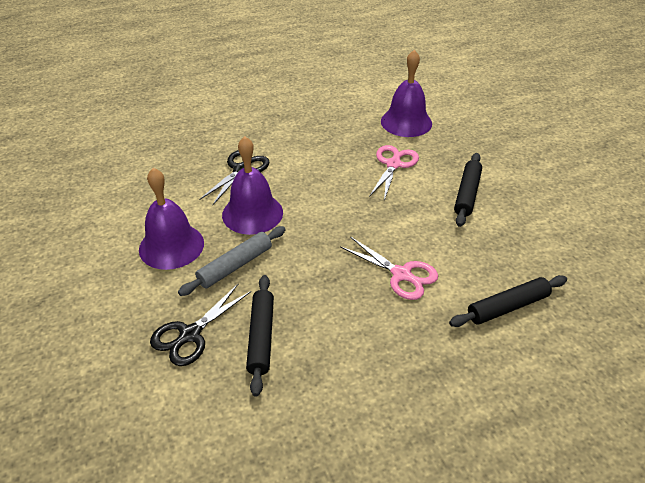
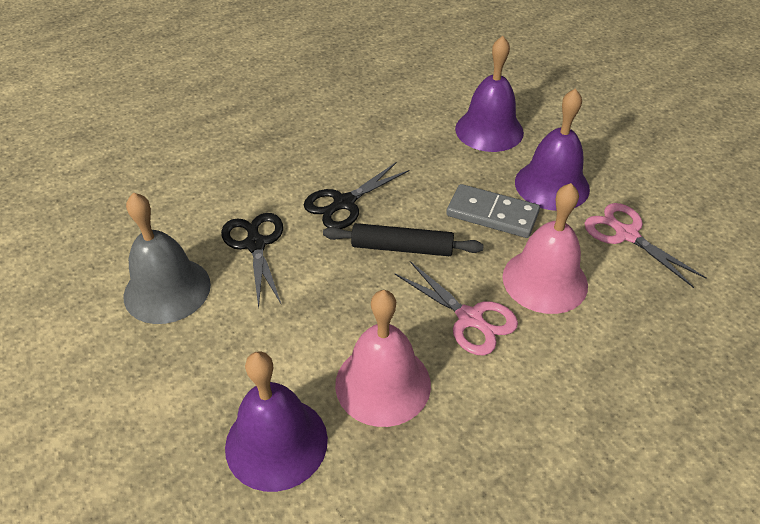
black rolling pin: [246,275,274,397] [449,275,567,327] [454,153,482,227] = 3 -> [323,223,484,256] = 1
grey bell: none = 0 -> [124,192,211,324] = 1
grey domino: none = 0 -> [446,184,540,238] = 1
grey rolling pin: [178,226,286,296] = 1 -> none = 0
pink bell: none = 0 -> [335,290,431,427] [503,183,588,314] = 2

